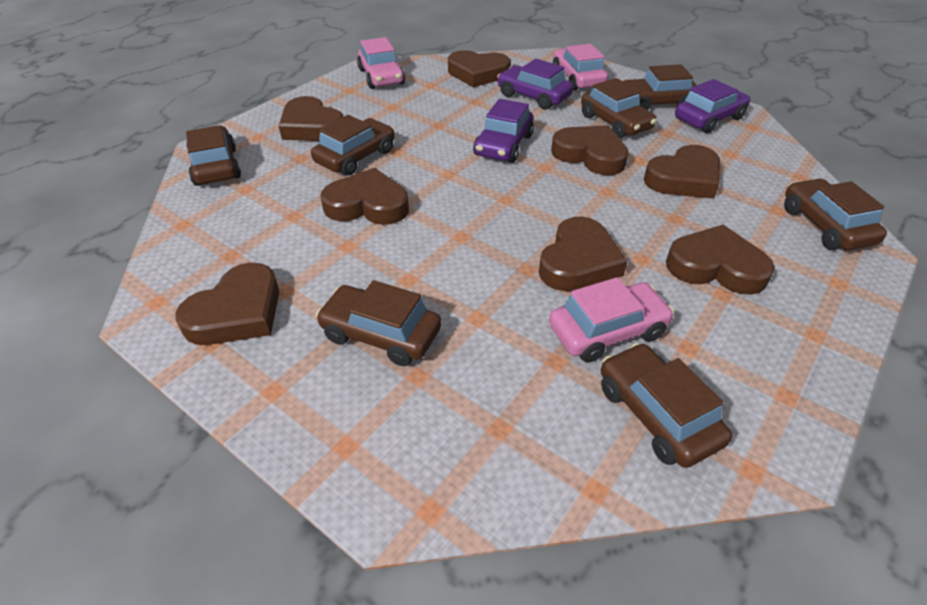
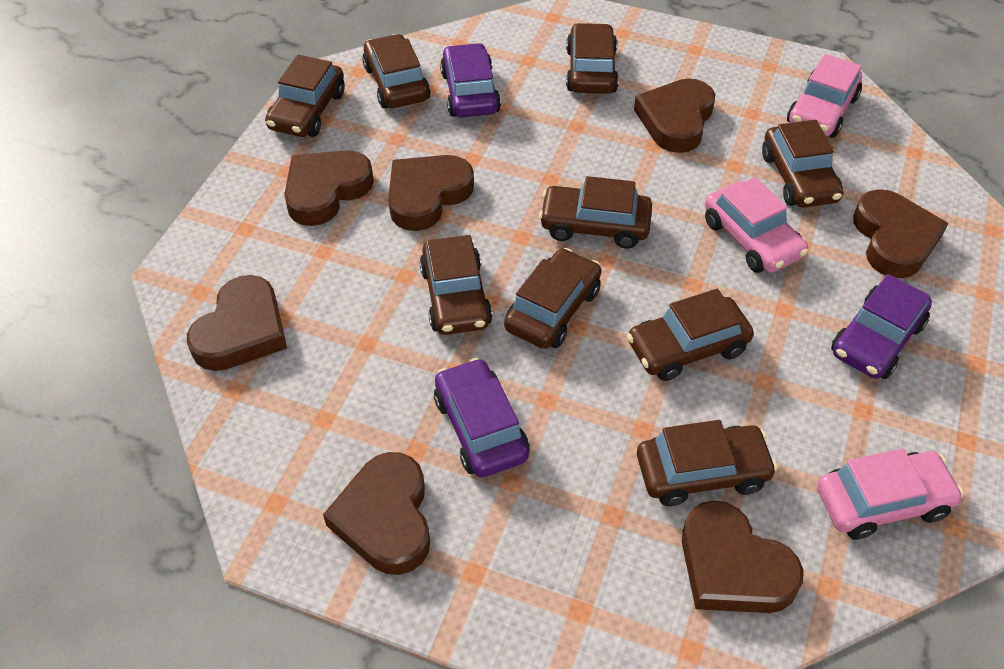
brown car: [186,125,241,186] [311,115,395,176] [316,280,441,366] [581,78,657,138] [601,343,732,468] [623,64,697,110] [784,178,887,250] = 7 -> [265,55,345,137] [362,34,430,109] [419,235,493,335] [504,248,601,349] [539,176,652,249] [566,23,619,94] [627,289,754,381] [637,420,777,506] [762,120,843,208] = 9
brown heart: [175,263,279,345] [279,96,344,141] [320,168,409,225] [448,50,511,87] [539,216,628,291] [551,125,629,175] [644,145,720,199] [666,225,775,295] = 8 -> [187,275,287,371] [284,150,374,226] [323,452,430,575] [388,155,474,231] [634,78,715,153] [682,500,804,613] [853,189,948,278] = 7

